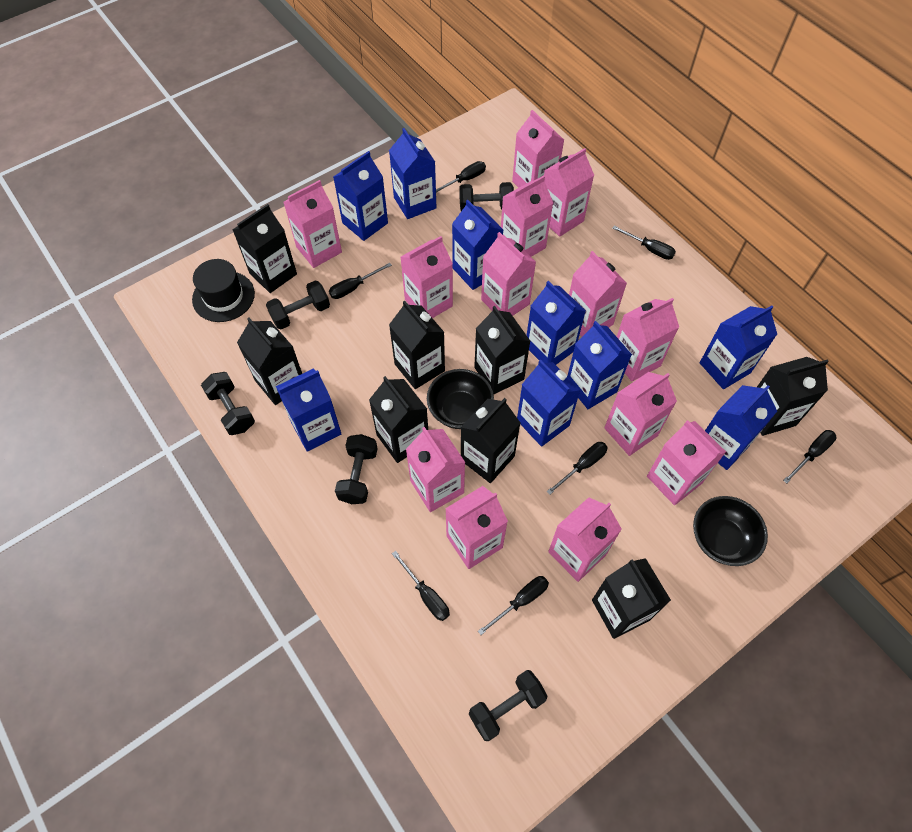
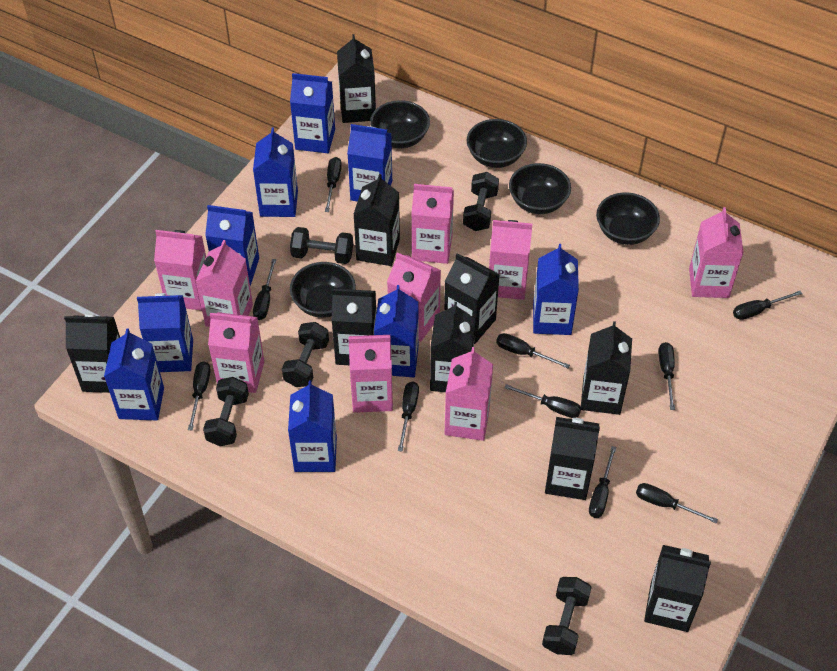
black bowl: [427,369,494,429] [693,496,768,566] = 2 -> [290,262,356,318] [370,100,430,148] [466,119,527,168] [509,163,571,214] [596,192,660,245] = 5
black carton: [233,204,297,293] [237,318,302,405] [369,376,428,463] [389,301,445,389] [461,398,520,483] [474,306,530,395] [592,558,671,639] [757,357,829,436] = 8 -> [64,313,120,393] [332,289,376,365] [337,34,376,123] [354,174,400,266] [430,302,475,392] [444,253,500,344] [545,417,600,500] [581,321,632,415] [644,545,711,632] = 9
black hat: [192,259,255,322] = 1 -> none = 0
black screwdriver: [329,263,392,299] [392,551,450,621] [436,161,486,193] [478,576,549,635] [547,442,608,495] [612,226,676,260] [783,430,837,483] = 7 -> [188,361,211,431] [253,259,277,320] [325,157,342,212] [398,382,419,452] [496,333,570,368] [504,384,581,418] [589,446,617,518] [636,483,718,523] [659,342,675,410] [733,291,802,320] = 10
pink carton: [284,180,342,268] [401,236,453,318] [406,427,465,512] [445,486,508,569] [481,232,536,316] [501,175,553,257] [512,110,564,188] [544,148,594,237] [548,497,622,582] [569,251,627,336] [604,372,677,456] [617,298,679,382] [647,420,726,505] = 13 -> [154,230,206,310] [195,240,253,327] [208,312,265,393] [348,335,393,413] [387,252,441,341] [412,184,454,264] [445,347,493,441] [489,220,532,300] [689,207,744,298] = 9

